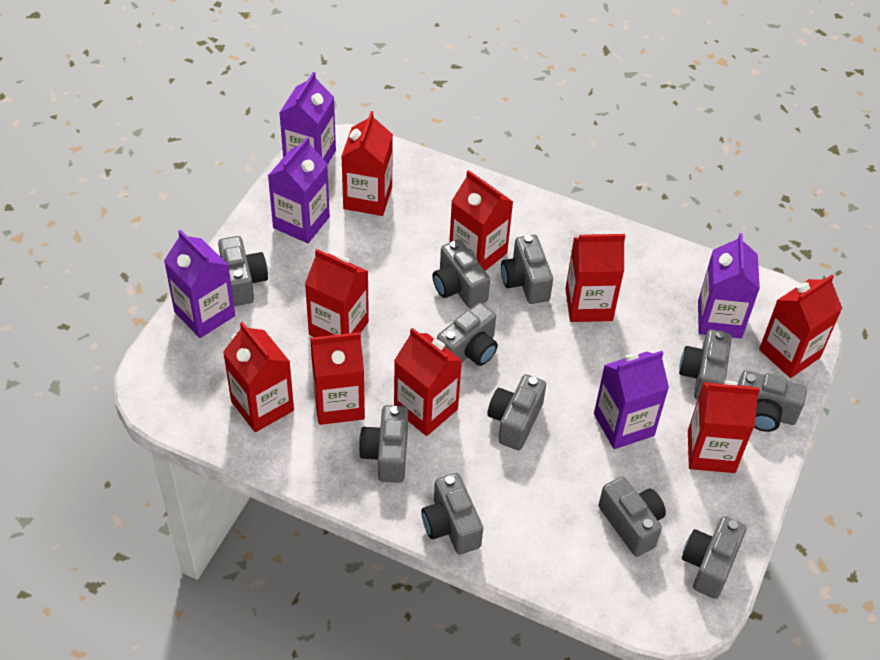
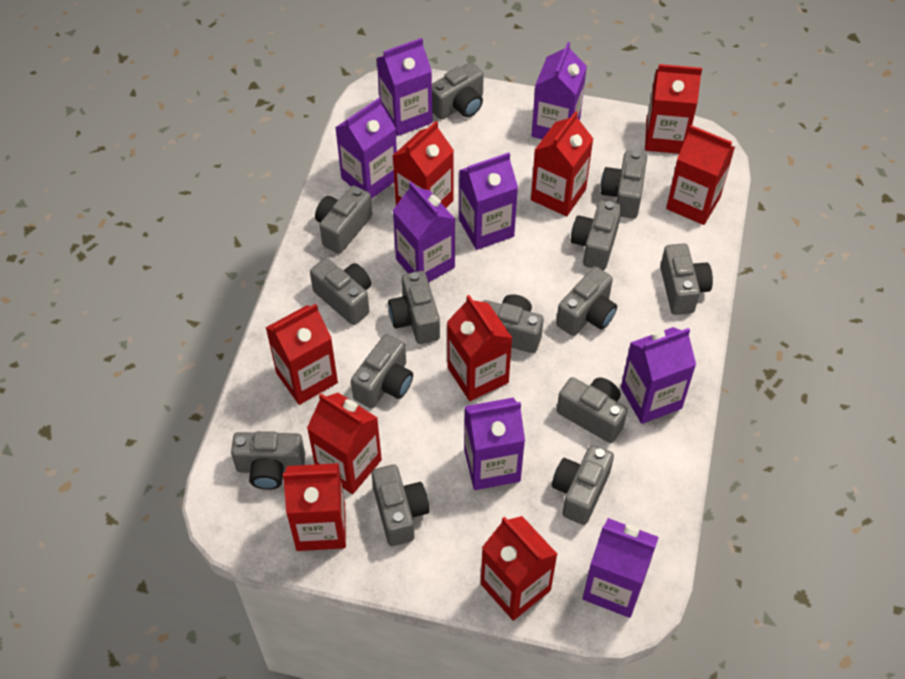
grey camera: [218,236,268,306] [359,405,408,483] [421,473,483,554] [432,239,490,308] [437,303,498,366] [488,374,546,450] [501,234,553,304] [599,476,666,557] [679,329,732,400] [682,516,746,599] [738,370,807,432] = 11 -> [231,431,305,490] [310,258,371,325] [315,186,372,254] [351,334,413,408] [372,464,429,546] [388,271,440,344] [432,62,484,120] [483,294,544,353] [552,445,614,525] [556,266,617,336] [557,377,627,443] [571,200,622,270] [600,151,647,219] [660,243,713,315] = 14
purple carton: [164,230,235,338] [268,137,330,243] [280,72,336,164] [594,351,669,449] [698,233,760,338] = 5 -> [335,97,397,199] [377,38,433,136] [392,181,455,282] [459,152,518,250] [464,398,525,490] [531,42,587,139] [583,518,659,618] [621,327,696,424] = 8

